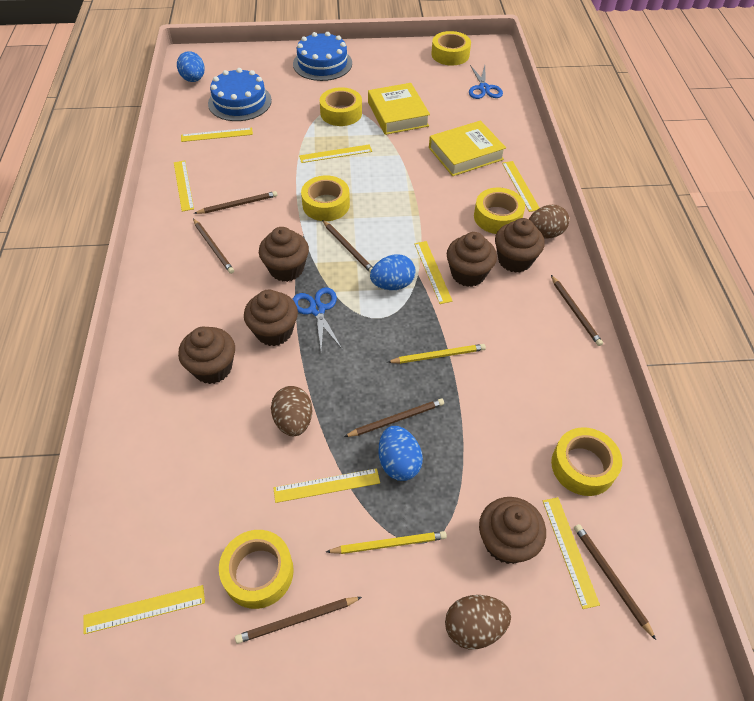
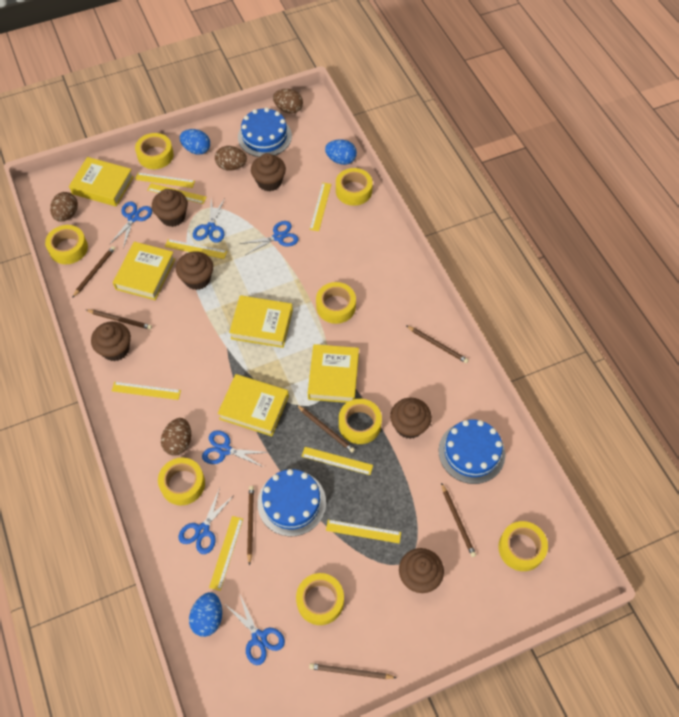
blue cake: [208,68,272,121] [293,32,352,81] = 2 -> [238,108,292,157] [258,469,326,537] [439,420,505,484] = 3
blue scissors: [292,287,342,351] [469,65,503,99] = 2 -> [110,201,152,248] [179,488,234,554] [193,199,225,243] [202,430,270,468] [226,595,285,665] [240,221,299,255] = 6
brown egg: [271,386,312,436] [445,595,511,649] [529,205,569,238] = 3 -> [50,192,78,222] [161,418,191,456] [215,146,247,171] [273,89,303,114] = 4
yellow book: [368,83,430,135] [429,120,506,176] = 2 -> [69,157,134,206] [113,242,175,300] [218,374,289,436] [229,295,293,348] [308,344,359,403] = 5
yellow pencil: [326,531,447,554] [387,344,486,364] = 2 -> none = 0
yellow tape: [219,530,294,609] [301,175,350,221] [320,87,362,126] [431,31,471,66] [474,188,525,234] [551,427,622,496] = 6 -> [45,225,88,264] [135,133,174,169] [158,458,205,505] [296,573,344,625] [316,282,356,324] [336,168,373,206] [339,399,382,444] [498,521,548,571] = 8

